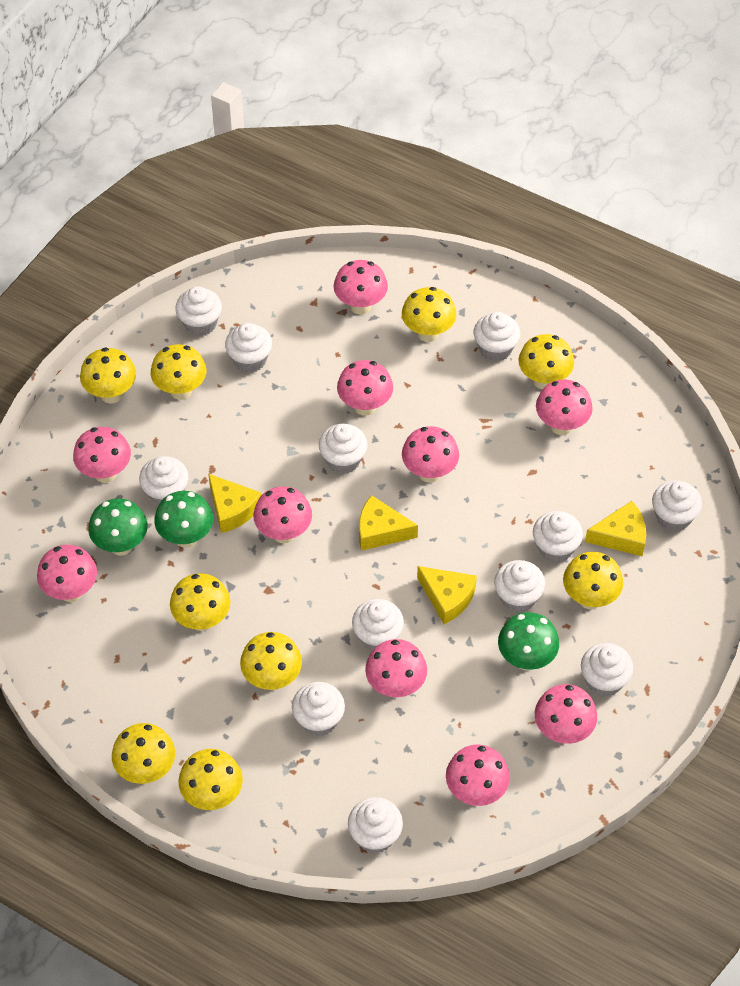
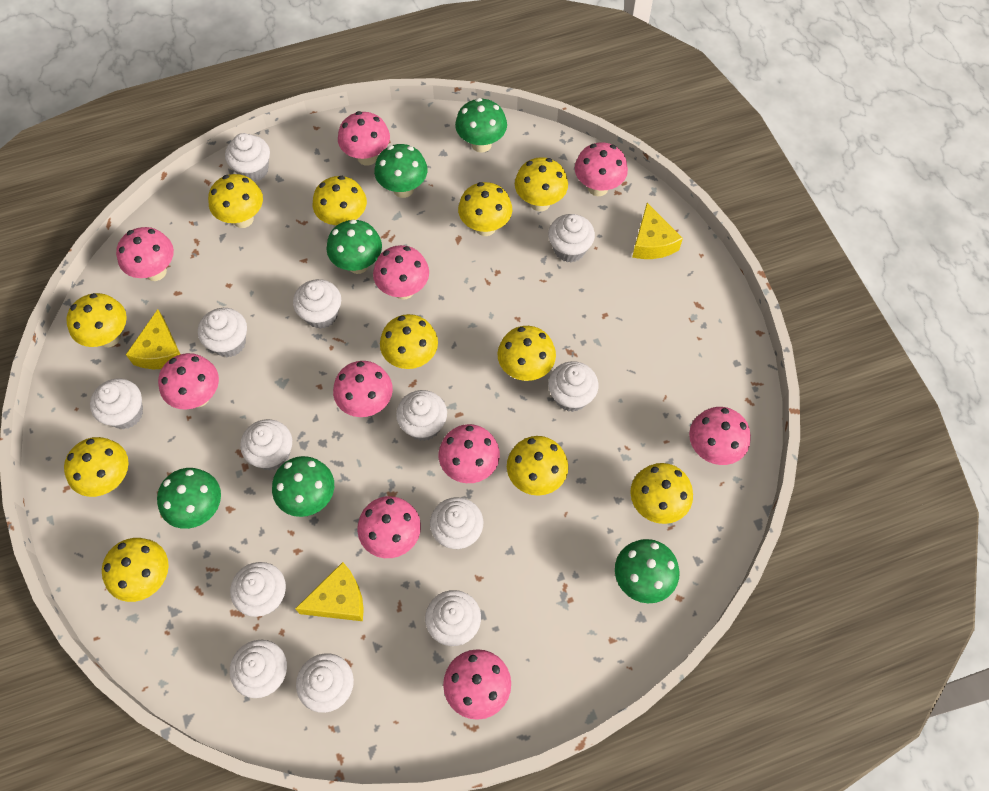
green mushroom: [88,498,148,556] [154,491,213,548] [498,612,559,670] = 3 -> [157,468,221,529] [272,456,334,517] [327,219,382,274] [374,144,427,198] [455,98,507,153] [615,539,680,603] = 6
white cupcake: [139,456,189,505] [175,286,222,336] [225,323,272,373] [292,682,345,736] [319,424,367,474] [348,797,403,853] [352,599,404,651] [474,312,520,362] [494,560,545,613] [533,511,583,563] [581,643,633,697] [652,480,702,532] = 12 -> [90,378,143,429] [198,308,247,357] [225,133,270,182] [230,562,286,617] [230,640,287,698] [240,419,292,470] [293,279,341,329] [296,653,354,713] [396,390,447,441] [425,590,481,646] [430,497,483,549] [548,214,595,263] [548,361,598,412] = 13
yellow cheese: [208,474,261,533] [359,495,418,551] [417,566,477,624] [585,501,646,556] = 4 -> [126,309,180,369] [295,562,364,621] [632,203,683,259] = 3
yellow mushroom: [80,348,136,404] [112,723,175,784] [151,344,207,400] [170,573,230,631] [179,749,243,810] [240,632,302,690] [402,287,456,342] [518,334,574,389] [563,552,623,609] = 9 -> [64,437,129,497] [66,293,127,347] [102,538,169,602] [208,174,263,228] [313,176,367,227] [380,314,438,369] [458,182,512,236] [497,326,556,381] [507,436,568,496] [515,157,568,211] [630,463,693,524] = 11

